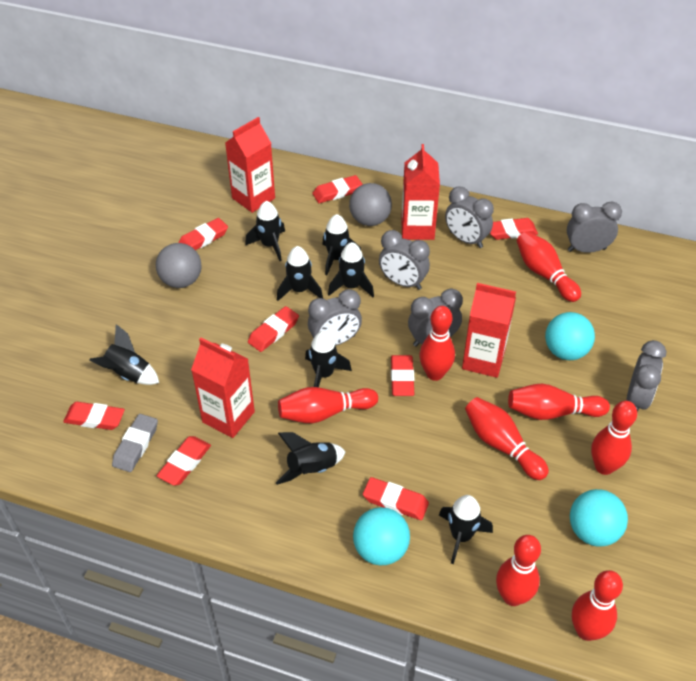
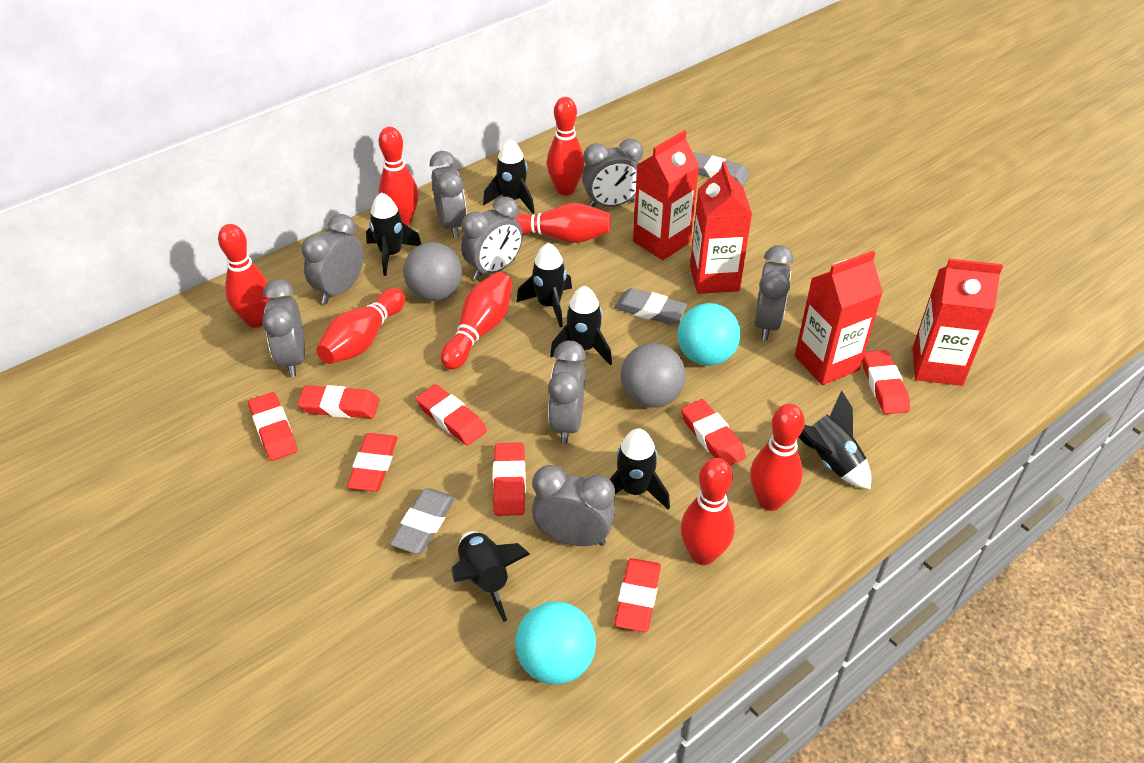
black rocket: [89,324,159,385] [245,201,285,261] [276,432,346,485] [277,246,323,301] [305,331,352,387] [322,214,361,275] [328,242,374,297] [439,495,493,564] = 8 -> [366,192,421,276] [451,531,530,622] [483,139,535,214] [516,243,572,327] [550,286,612,365] [609,428,670,510] [799,390,871,489] = 7
grey clock: [308,289,362,345] [379,230,430,290] [408,289,463,347] [445,186,494,248] [567,201,622,253] [626,340,667,412] = 6 -> [263,279,305,377] [302,214,364,304] [430,151,467,238] [461,197,523,280] [532,465,615,546] [548,341,586,444] [582,139,643,207] [754,245,794,340] = 8
grey eraser: [112,414,158,472] = 1 -> [390,488,455,554] [614,288,687,325] [694,152,750,186] = 3
turquoise ball: [353,507,410,566] [545,312,595,360] [570,489,628,547] = 3 -> [515,602,596,684] [677,303,740,366] = 2

